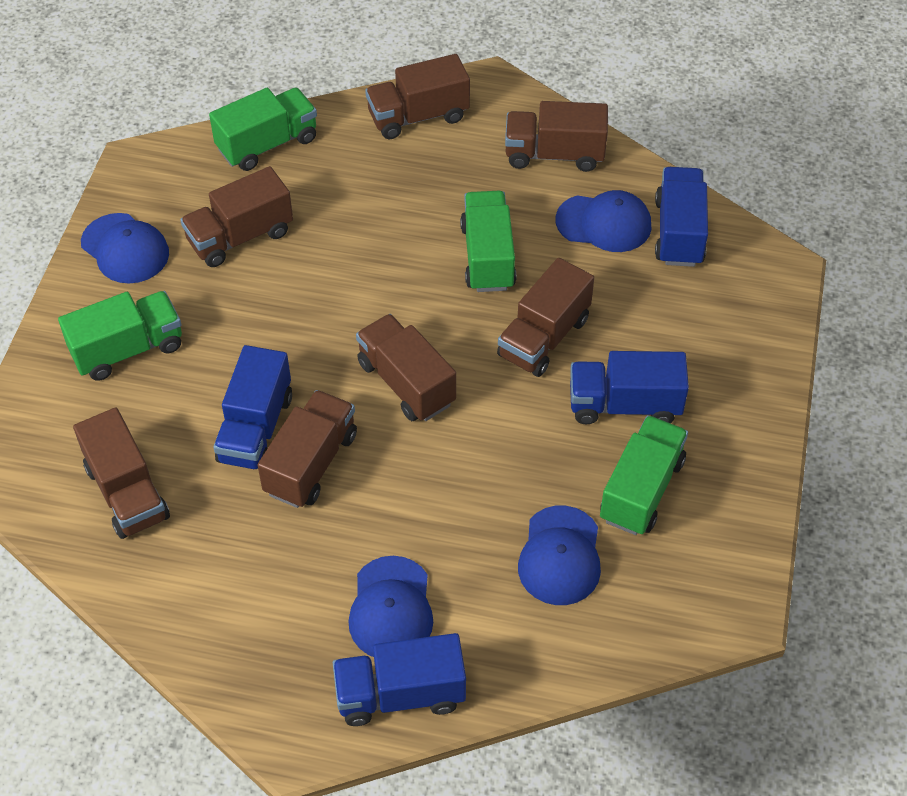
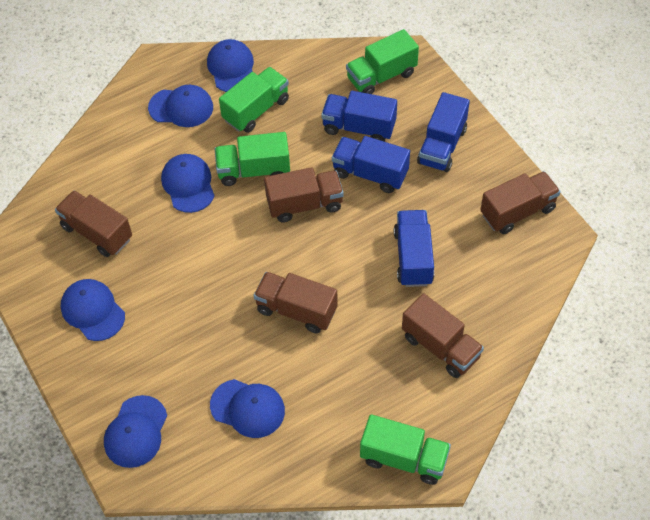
blue cap: [81,213,169,283] [348,556,433,657] [518,506,601,605] [556,190,652,252] = 4 -> [61,279,125,341] [104,395,167,468] [148,85,213,127] [161,154,215,213] [207,39,254,92] [210,379,285,438] = 6
brown truck: [73,407,170,539] [180,166,293,267] [258,390,357,508] [356,314,456,421] [365,54,470,139] [497,258,594,377] [505,101,608,172] = 7 -> [55,190,132,257] [254,272,338,333] [264,167,344,223] [402,293,484,378] [480,171,560,234] = 5

